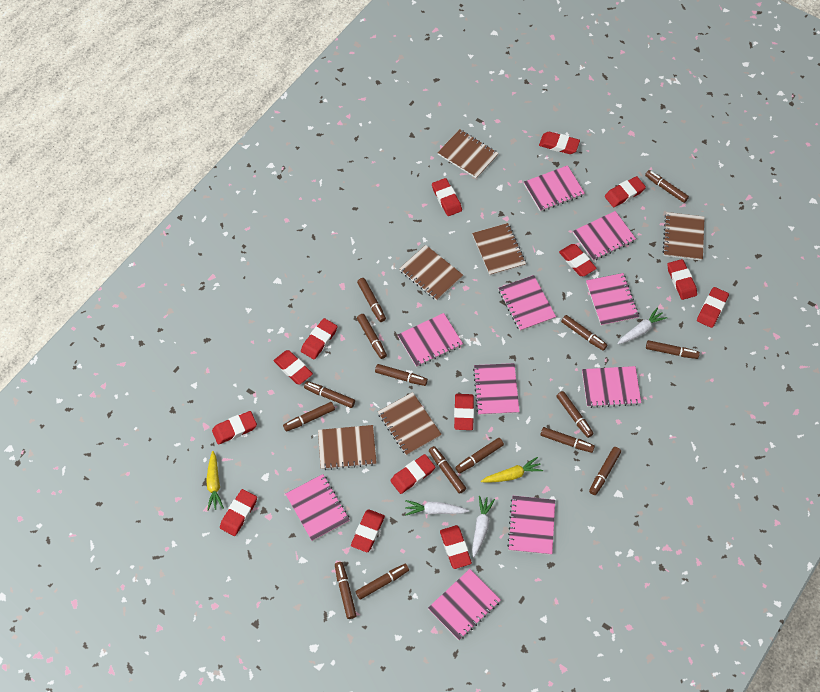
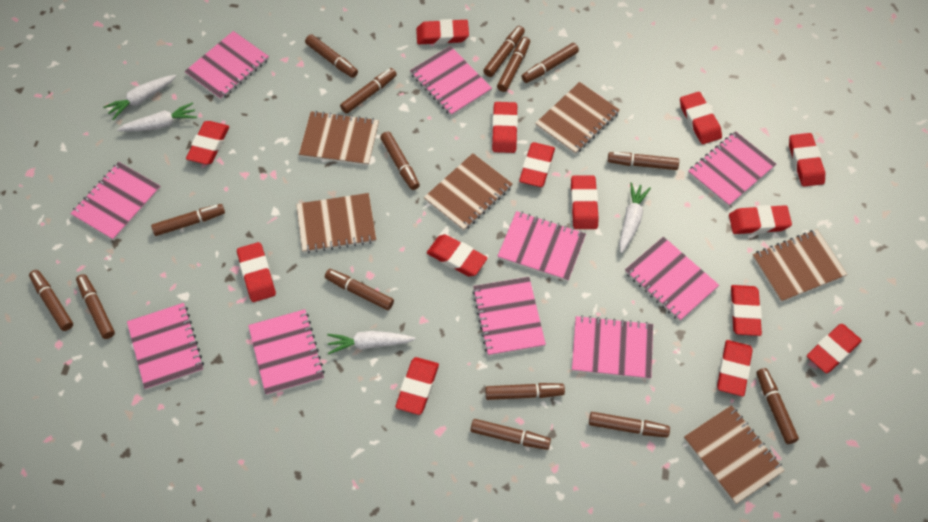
white carrot: [405,500,469,516] [472,496,495,557] [617,307,667,344] = 3 -> [103,75,176,120] [117,102,197,132] [327,331,415,354] [619,182,651,253] = 4
yellow carrot: [206,451,224,511] [481,457,543,483] = 2 -> none = 0

